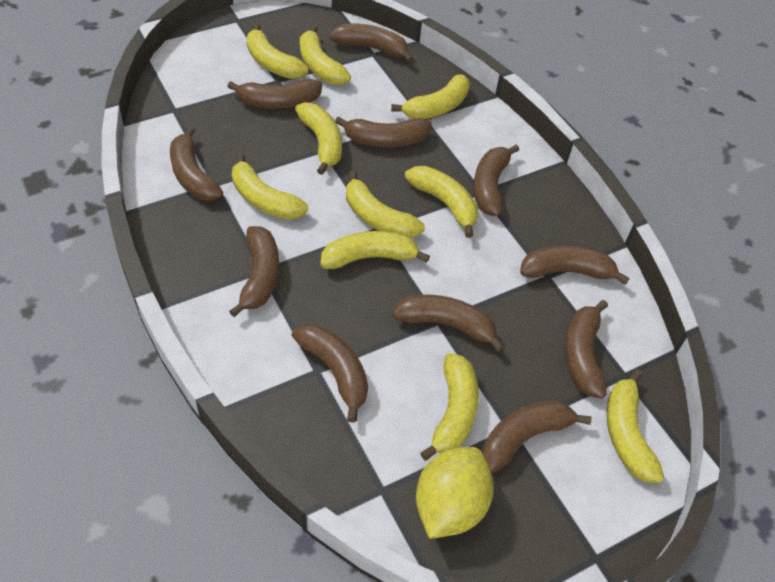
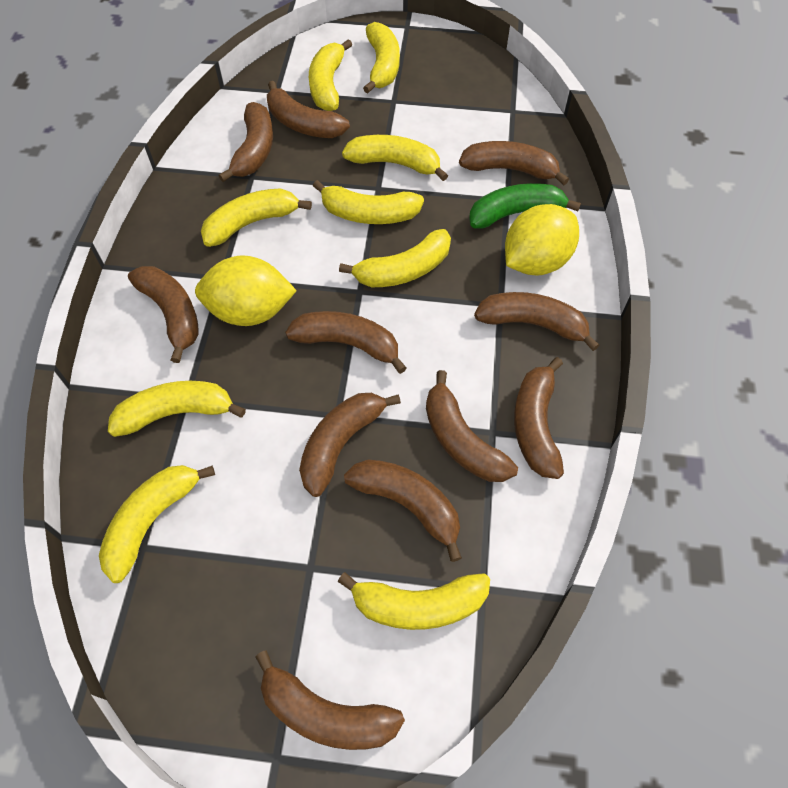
green banana: none = 0 -> [469,183,581,229] = 1
yellow banana: [232,153,308,220] [246,23,308,79] [295,102,342,175] [300,25,351,85] [321,231,430,269] [346,171,425,238] [391,74,470,119] [405,166,478,238] [420,353,479,461] [606,370,664,483] = 10 -> [99,465,215,583] [108,381,246,437] [201,188,312,247] [309,39,352,111] [313,180,424,224] [338,572,490,630] [339,229,451,287] [342,135,448,181] [363,22,400,93] = 9
yellow lemon: [416,447,494,539] = 1 -> [195,255,297,326] [505,204,579,276] = 2

